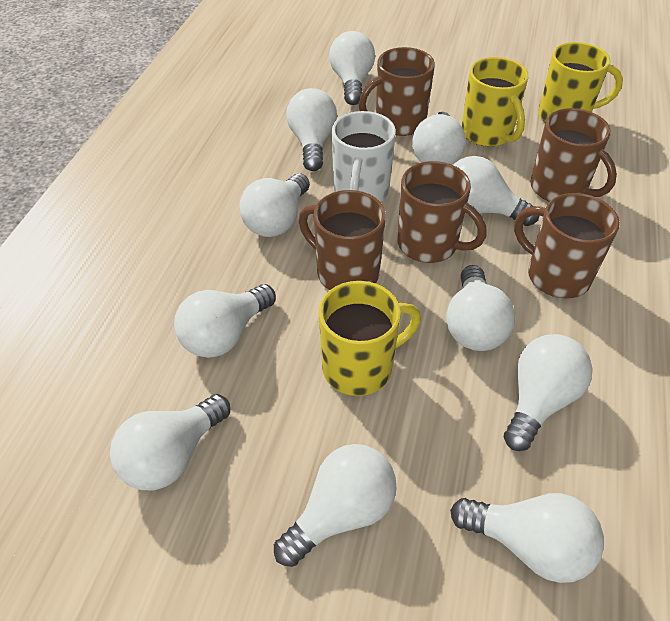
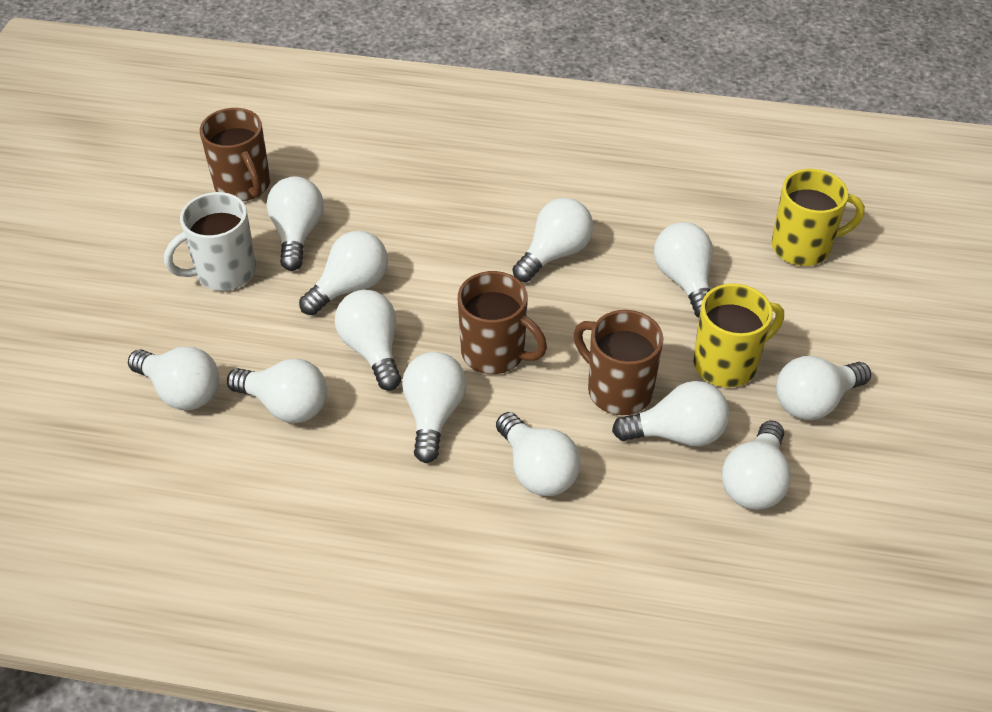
brown mug: [299,190,386,290] [359,47,435,136] [397,161,486,263] [514,193,620,299] [530,108,617,202] = 5 -> [200,108,270,201] [458,271,547,374] [574,310,664,415] = 3
white light bulb: [110,394,230,490] [174,284,276,358] [239,173,310,237] [274,444,397,567] [286,88,337,171] [329,31,375,105] [412,112,466,165] [446,265,515,351] [450,493,604,583] [453,156,539,226] [504,334,593,451] = 11 -> [128,346,219,410] [227,359,327,423] [267,176,324,271] [299,231,388,315] [335,290,401,391] [402,352,467,463] [496,412,580,496] [512,198,593,282] [612,381,729,446] [654,222,713,318] [721,420,791,510] [776,356,871,420] = 12
yellow mug: [319,281,421,396] [462,57,529,147] [538,42,623,122] = 3 -> [693,283,784,388] [771,169,865,266] = 2

